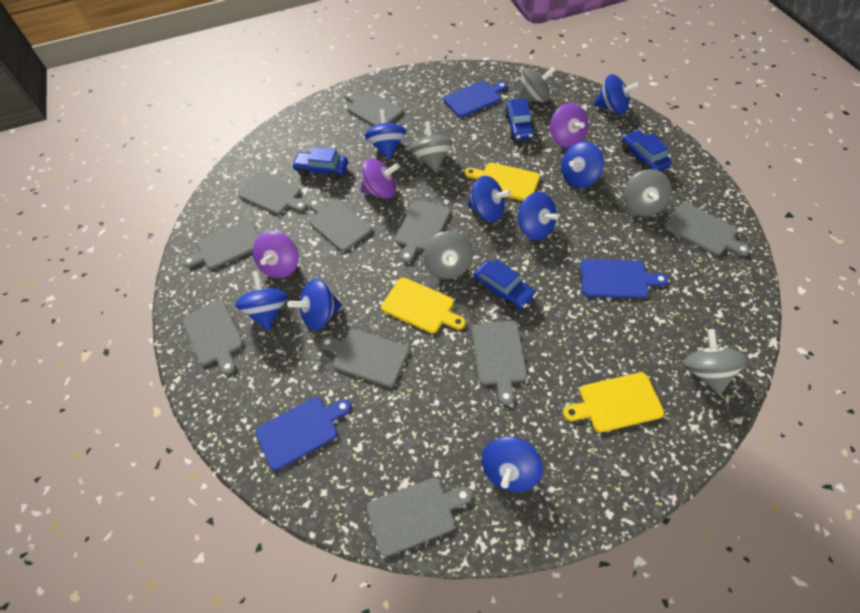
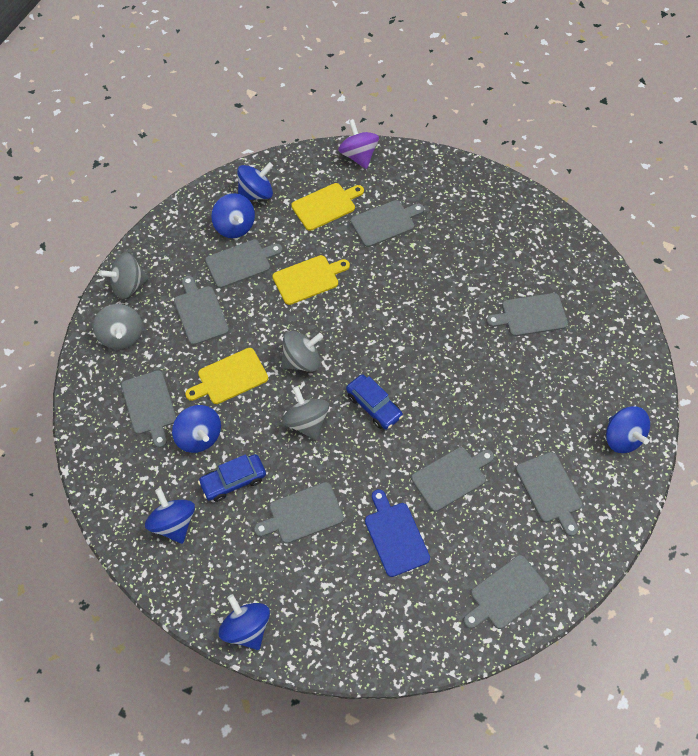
blue car: [292,147,348,180] [473,259,537,311] [504,98,535,141] [622,130,672,171] = 4 -> [198,454,266,502] [346,374,403,430] = 2
blue cutting board: [256,397,351,470] [443,81,507,117] [580,259,668,298] = 3 -> [365,489,430,577] = 1
blue spinning top: [235,272,287,330] [288,279,342,330] [365,109,406,159] [467,176,511,222] [481,436,543,492] [518,192,559,240] [561,142,604,188] [594,74,640,115] = 8 -> [145,488,195,544] [172,405,221,453] [211,193,255,238] [219,594,270,650] [237,162,273,200] [606,406,650,453] = 6
grey cutting board: [182,300,243,375] [183,219,259,269] [238,172,307,214] [308,198,372,251] [320,329,409,387] [344,91,403,126] [367,478,472,557] [395,200,451,263] [472,321,527,405] [664,203,750,256] = 10 -> [121,370,176,448] [174,276,229,345] [205,240,283,288] [254,482,344,544] [350,200,424,247] [411,447,494,512] [463,555,549,629] [487,293,568,336] [516,452,582,536] = 9
grey spinning top: [410,121,453,172] [424,231,473,279] [517,67,556,102] [624,169,672,217] [684,329,748,395] = 5 -> [93,304,142,349] [99,252,149,299] [281,331,323,372] [282,386,329,440] = 4
purple spinning top: [253,231,299,278] [361,158,400,199] [550,103,589,148] = 3 -> [338,119,379,169] = 1

